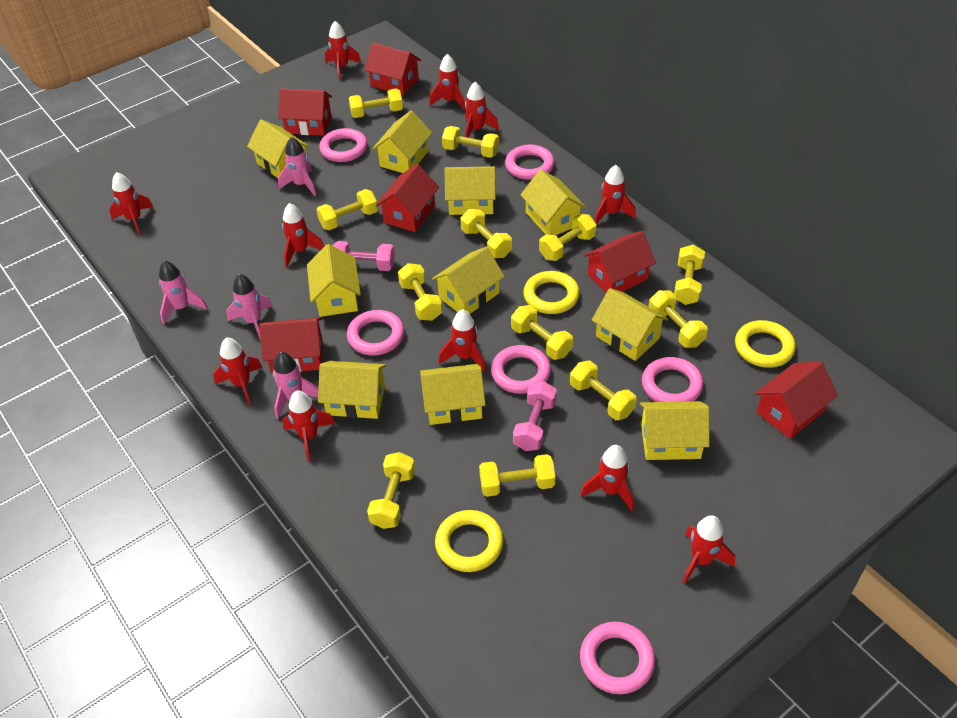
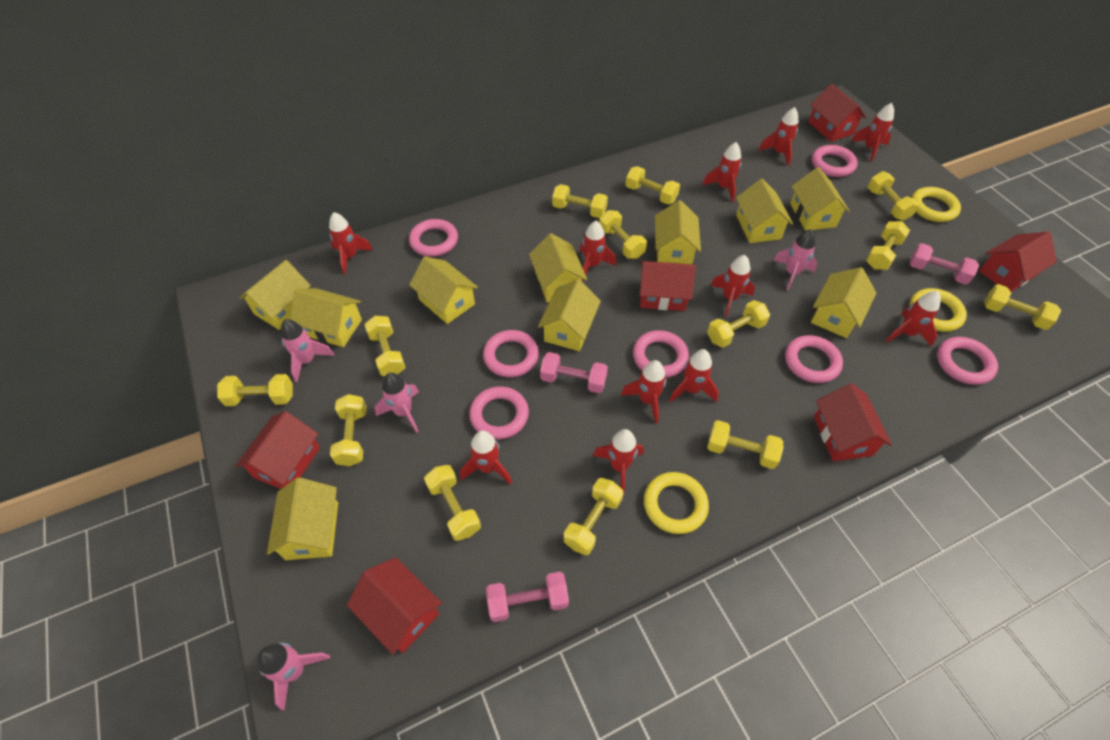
pink dumbbell: [332,241,395,271] [513,381,557,451] = 2 -> [486,572,569,622] [540,352,608,393] [910,243,979,285] = 3
pink ring: [319,128,367,162] [347,310,404,356] [491,345,551,394] [505,145,555,180] [580,622,655,694] [642,357,703,402] = 6 -> [409,219,458,257] [469,386,529,439] [483,330,539,377] [633,330,689,378] [785,335,843,383] [812,145,858,177] [937,337,998,385] = 7
yellow dumbbell: [316,189,378,230] [349,88,403,118] [367,452,415,529] [398,263,443,321] [442,126,499,158] [460,209,512,258] [479,454,555,497] [511,305,573,360] [539,214,597,261] [570,361,637,420] [649,290,708,348] [674,245,705,305] = 12 -> [217,374,293,406] [330,394,367,466] [364,316,406,376] [424,465,481,541] [552,184,608,218] [564,478,624,555] [599,210,647,259] [625,166,680,204] [707,300,770,348] [707,420,784,469] [866,221,910,270] [868,171,919,221] [984,284,1061,330] = 13

